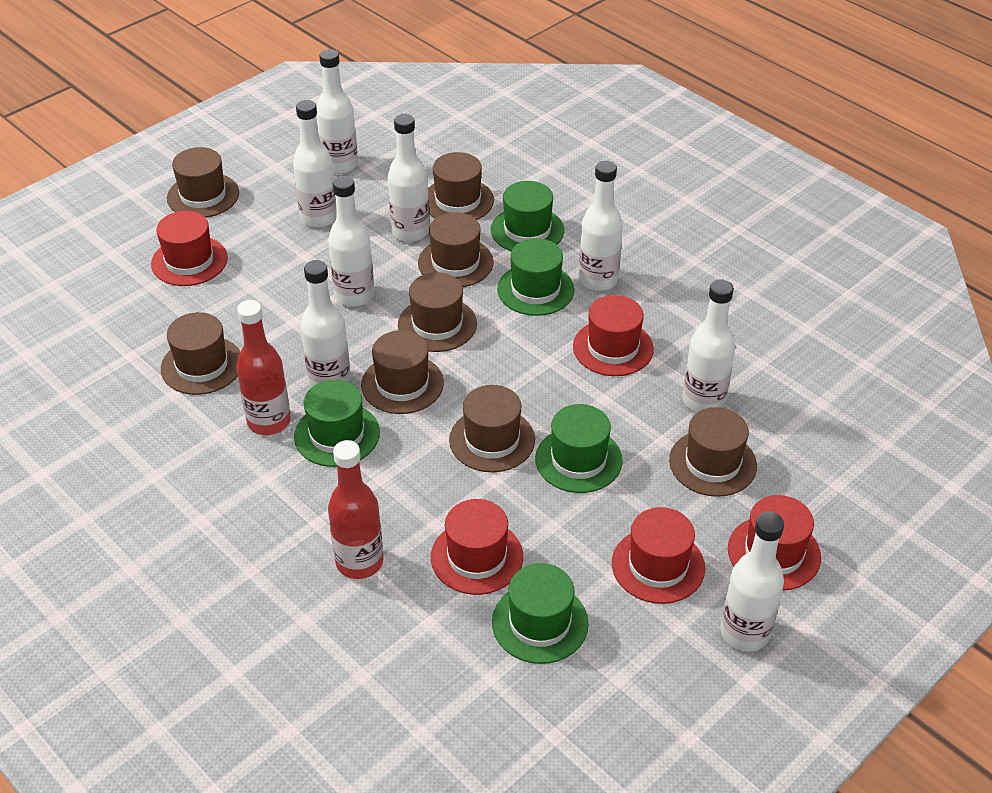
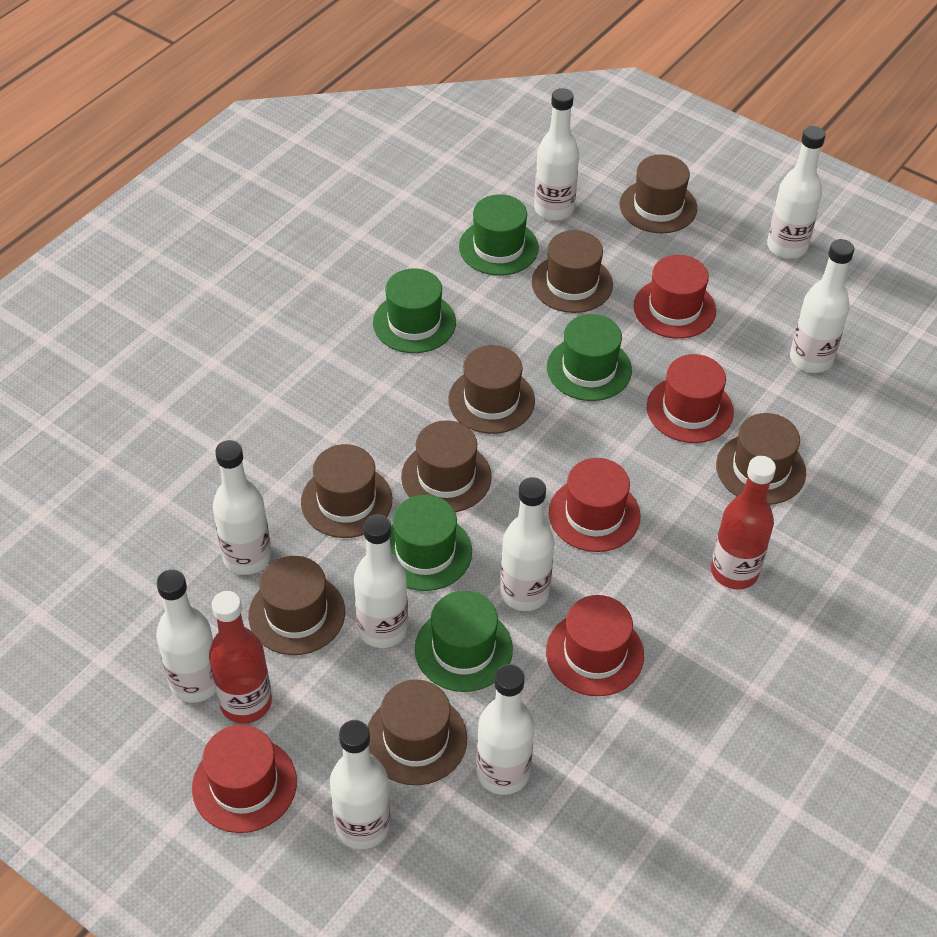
white bottle: [293,100,337,228] [300,260,351,388] [316,49,358,174] [328,176,374,307] [388,114,430,242] [579,161,623,291] [683,280,735,413] [720,512,784,651] = 8 -> [156,569,216,703] [213,440,271,575] [330,720,390,849] [354,514,408,648] [476,664,535,795] [500,477,554,611] [534,88,579,221] [767,126,826,259] [790,239,854,373] = 9

